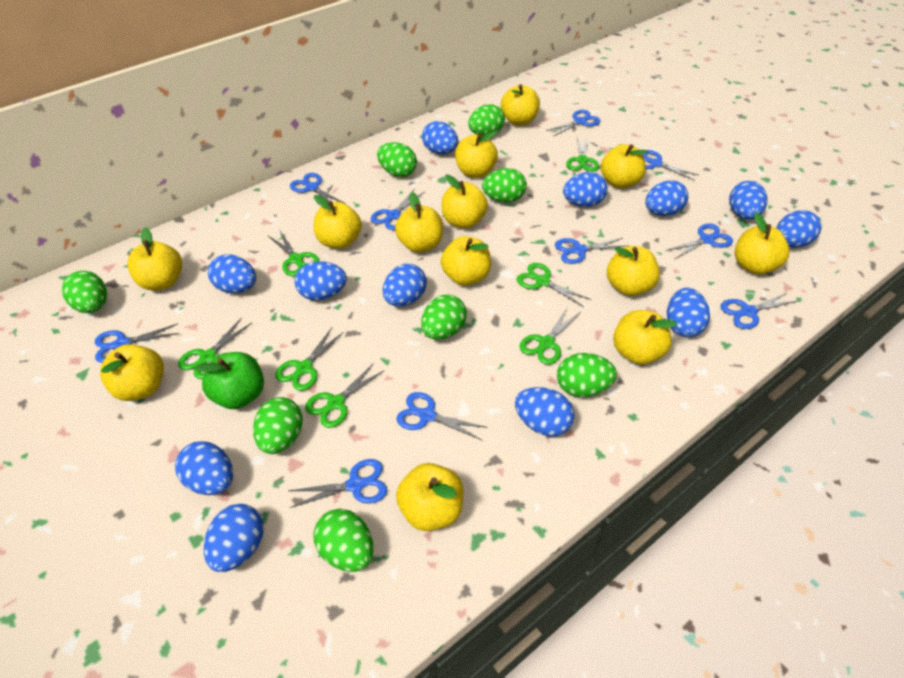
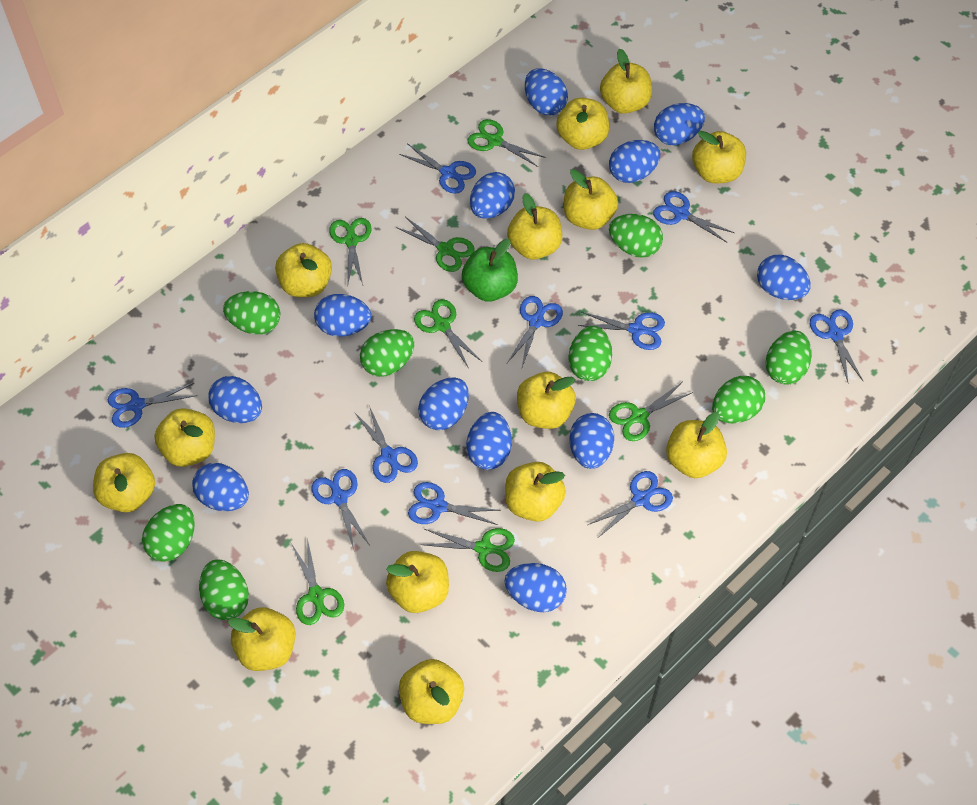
yellow apple: [100,344,164,401] [127,227,182,291] [314,195,362,249] [395,192,443,253] [396,463,464,531] [441,236,491,286] [442,174,488,229] [455,131,498,178] [501,84,540,125] [601,144,648,188] [607,246,660,296] [613,310,677,365] [735,213,789,275] = 13 -> [93,453,155,512] [154,408,215,467] [228,607,295,671] [275,243,332,297] [386,551,449,613] [399,659,464,724] [505,462,566,522] [507,193,562,260] [517,372,576,429] [556,98,609,150] [564,169,618,230] [600,49,652,114] [666,412,727,478] [692,131,746,184] = 14

